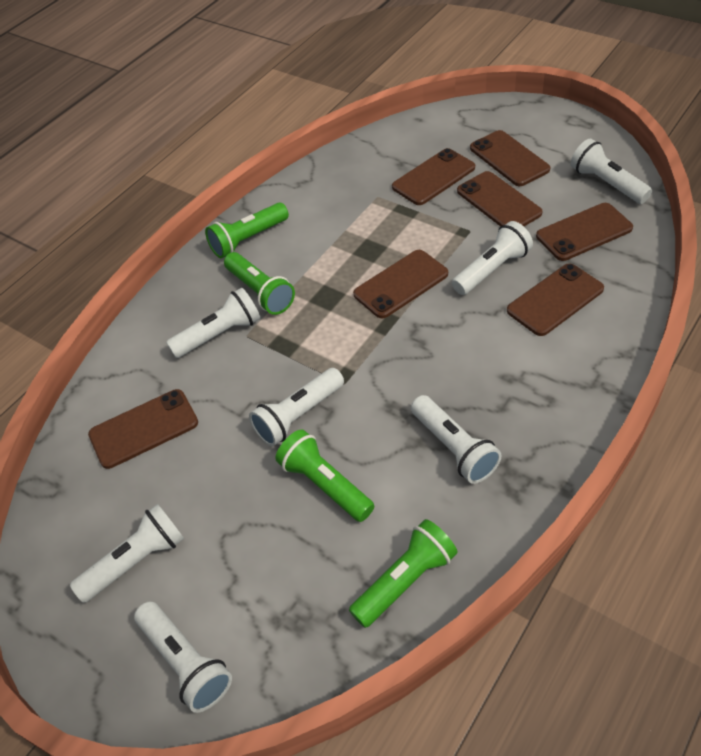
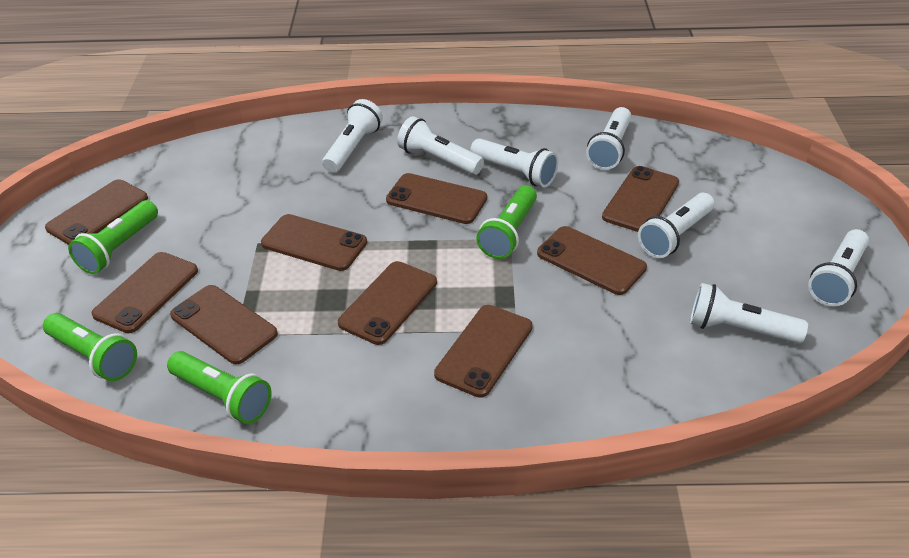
brown phone: [88,389,198,469] [353,250,448,318] [392,148,475,205] [457,171,543,227] [470,130,550,186] [507,264,604,336] [536,203,633,261] = 7 -> [45,179,148,245] [91,252,198,333] [170,285,278,364] [261,214,367,271] [338,261,437,345] [386,173,487,224] [434,305,533,398] [537,226,647,295] [602,166,679,232] = 9

